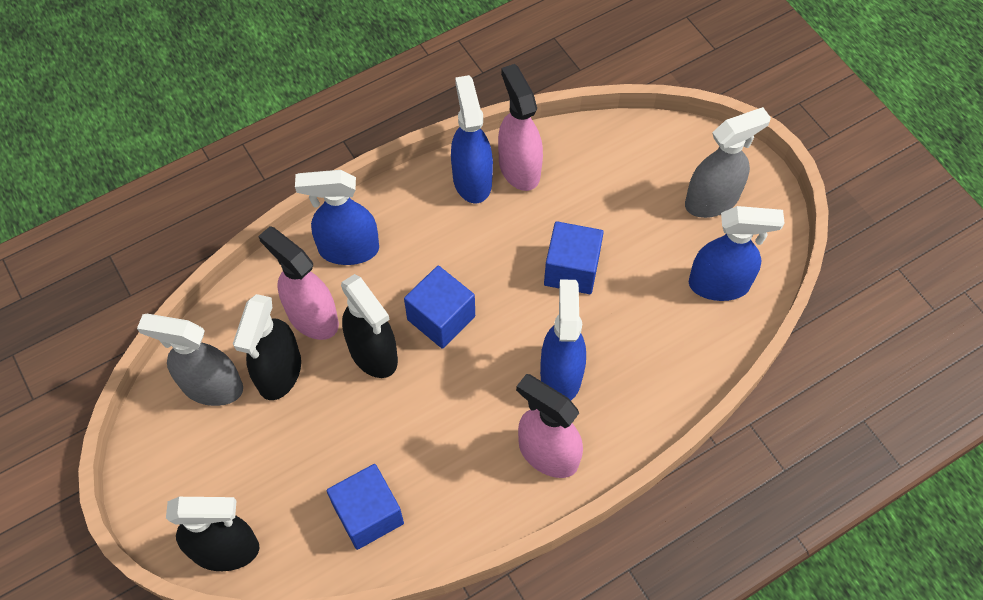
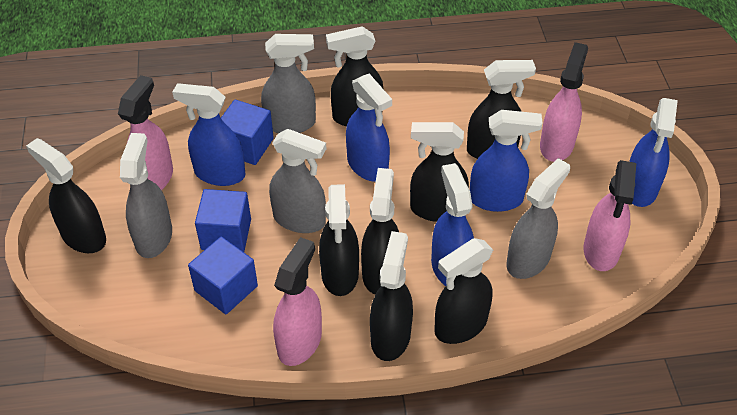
black spray bottle: [166,497,260,571] [233,294,301,400] [341,274,398,378] = 3 -> [26,138,106,253] [319,184,359,296] [326,26,383,126] [361,168,399,294] [370,231,413,361] [410,122,469,222] [434,238,493,344] [467,60,536,159] = 8
blue spray bottle: [295,170,379,265] [451,75,493,203] [540,279,586,400] [689,206,784,301] = 4 -> [172,83,246,186] [346,74,392,182] [431,163,474,286] [470,110,542,212] [629,98,678,207] = 5
grey spray bottle: [137,314,243,406] [685,107,771,218] = 2 -> [120,133,172,258] [261,34,316,133] [269,129,326,233] [506,158,570,279] = 4
pink spray bottle: [258,226,339,340] [498,64,543,191] [516,374,583,478] = 3 -> [118,75,173,190] [273,237,322,366] [540,42,588,162] [584,160,636,271] = 4

